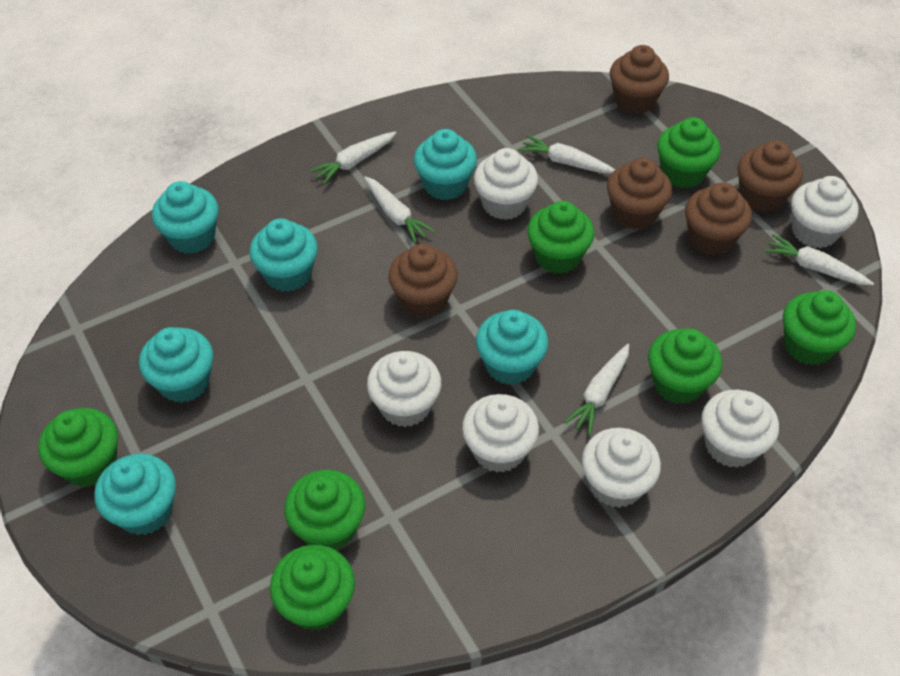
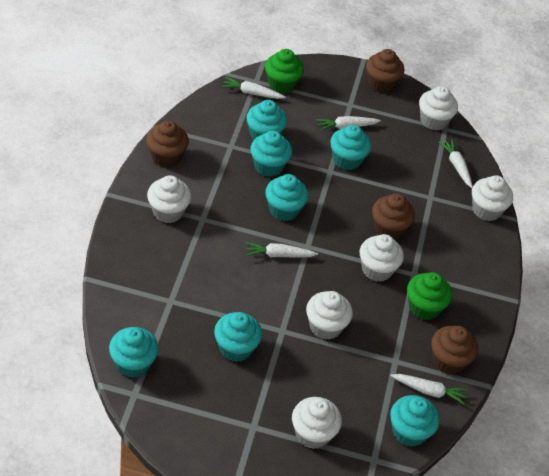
brown cupcake: [388,244,458,318] [607,158,672,230] [610,45,669,114] [685,182,752,255] [738,141,803,212] = 5 -> [146,121,189,167] [366,49,404,93] [372,193,415,240] [431,326,478,374] = 4
green cupcake: [38,408,118,487] [270,545,355,631] [284,470,365,550] [527,201,594,274] [648,328,722,404] [657,117,721,188] [783,290,856,365] = 7 -> [265,49,304,93] [407,272,452,320] = 2
turquoise cupcake: [94,454,176,535] [139,327,213,403] [152,181,219,254] [249,218,318,292] [414,129,477,200] [476,310,548,385] = 6 -> [109,327,159,378] [214,312,262,362] [246,100,287,140] [250,131,292,177] [265,174,309,221] [330,125,371,170] [390,395,440,447] = 7

